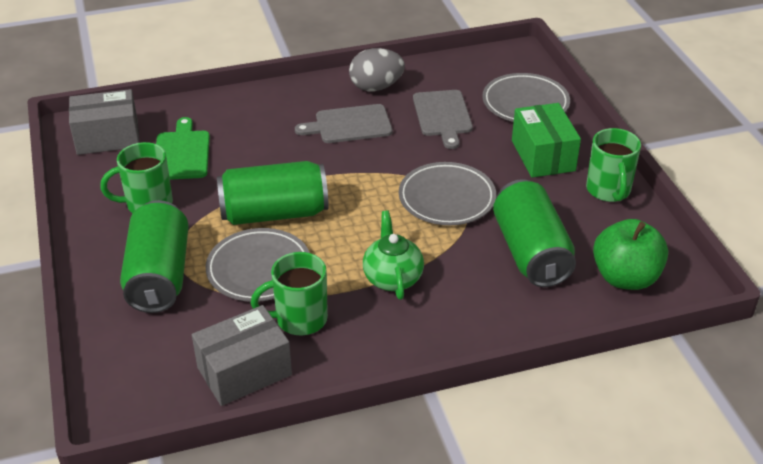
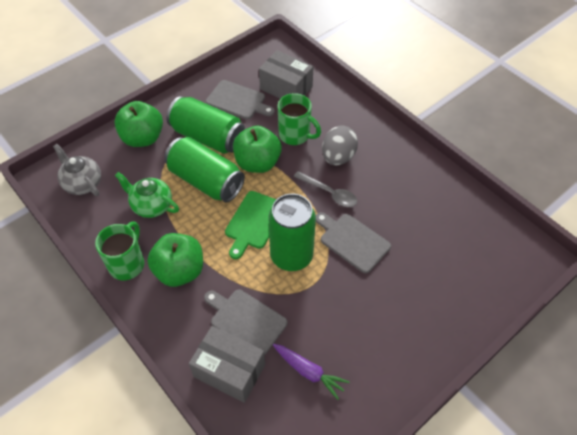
green apple: [593,219,668,290] = 1 -> [114,101,163,147] [147,233,203,287] [233,126,282,173] = 3
green box: [512,103,581,178] = 1 -> none = 0
green mug: [100,142,173,213] [251,252,328,335] [586,128,641,202] = 3 -> [95,222,144,280] [278,93,321,145] = 2
grey cutting board: [295,104,392,143] [413,90,473,149] = 2 -> [204,290,287,355] [206,80,275,119] [316,212,391,273] = 3
grey plate: [206,228,310,302] [399,162,496,225] [482,73,570,122] = 3 -> none = 0
grey spoon: none = 0 -> [293,171,357,207] = 1
grey teapot: none = 0 -> [53,144,101,196] = 1
purple carrot: none = 0 -> [273,344,349,400] = 1

